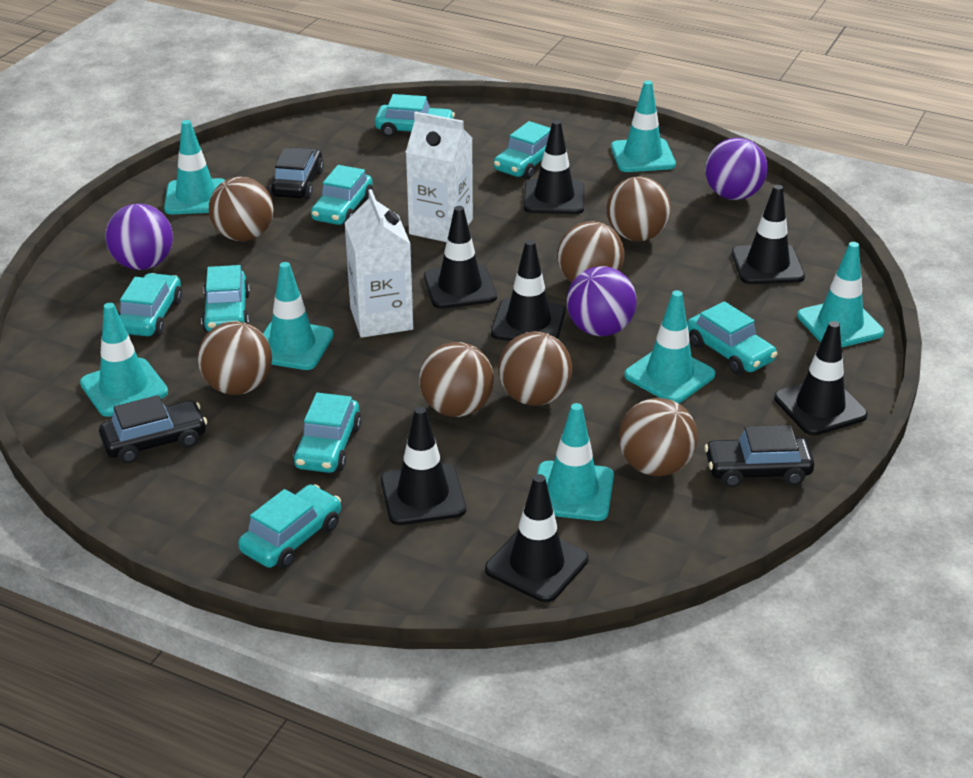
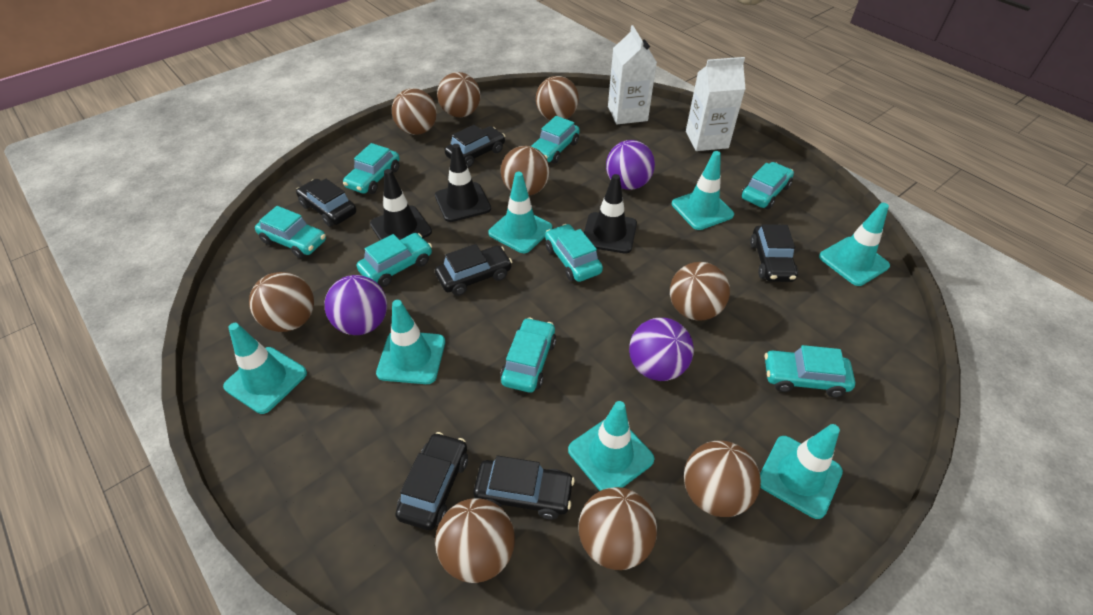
black car: [99,395,207,464] [270,147,324,199] [704,425,814,487] = 3 -> [296,179,356,227] [395,432,468,530] [435,244,512,296] [444,125,505,168] [473,456,575,519] [750,224,798,282] = 6
black traffic cone: [381,407,466,525] [424,206,497,309] [485,474,589,602] [491,240,565,341] [524,120,584,214] [732,185,805,284] [774,321,868,436] = 7 -> [370,169,432,240] [435,144,491,222] [584,174,637,254] = 3
brown ball: [197,321,272,395] [209,177,274,241] [419,342,494,417] [498,331,572,406] [557,221,625,282] [607,177,671,241] [619,398,698,476] = 7 -> [249,272,314,332] [392,88,437,135] [435,498,515,583] [437,72,481,117] [501,146,550,196] [536,76,579,120] [578,487,657,570] [670,262,730,321] [684,440,761,517] = 9

